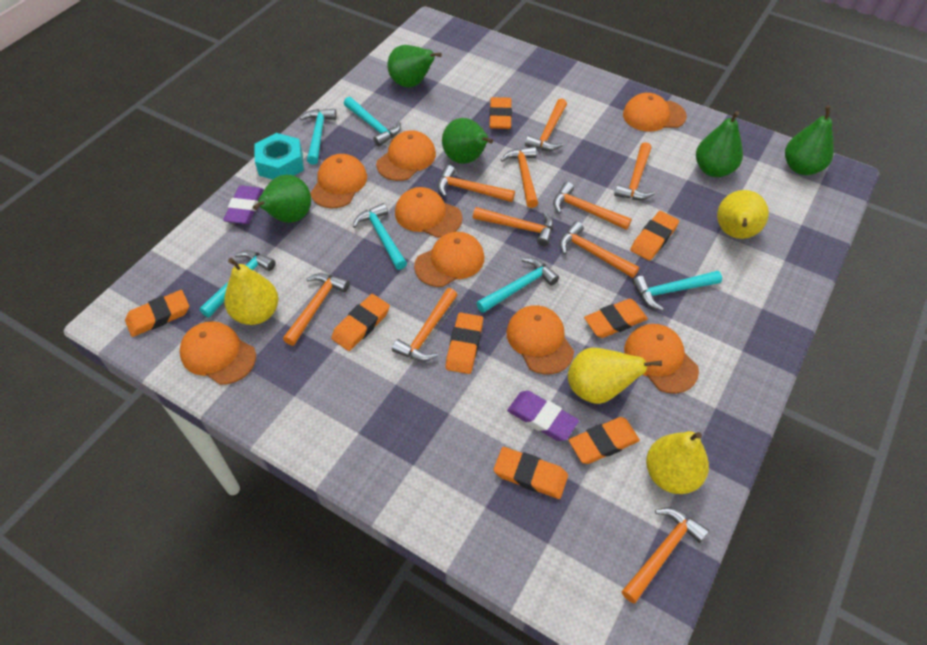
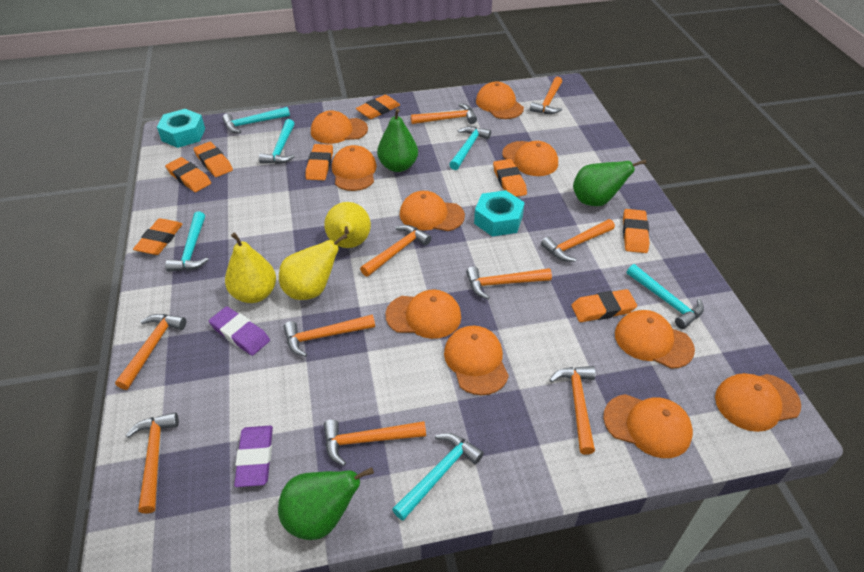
green pear: [253,175,311,223] [387,45,442,87] [442,118,493,164] [696,111,743,177] [785,106,834,175] = 5 -> [278,467,374,540] [377,108,418,172] [573,159,646,206] = 3
orange cap: [179,321,256,385] [311,154,367,208] [376,130,436,181] [395,187,463,238] [414,232,484,287] [506,305,574,374] [623,93,687,132] [624,324,699,394] = 8 -> [311,110,368,144] [332,145,377,191] [386,289,461,339] [400,191,465,231] [444,326,509,395] [476,81,524,119] [502,141,558,176] [603,394,693,458] [615,310,695,369] [715,373,801,432] = 10
turquoise nut: [254,133,304,179] = 1 -> [157,109,205,148] [474,190,525,236] = 2
yellow pear: [224,258,278,325] [568,348,662,404] [646,431,709,494] [717,190,769,239] = 4 -> [225,232,276,303] [279,233,348,300] [324,202,371,248] = 3

